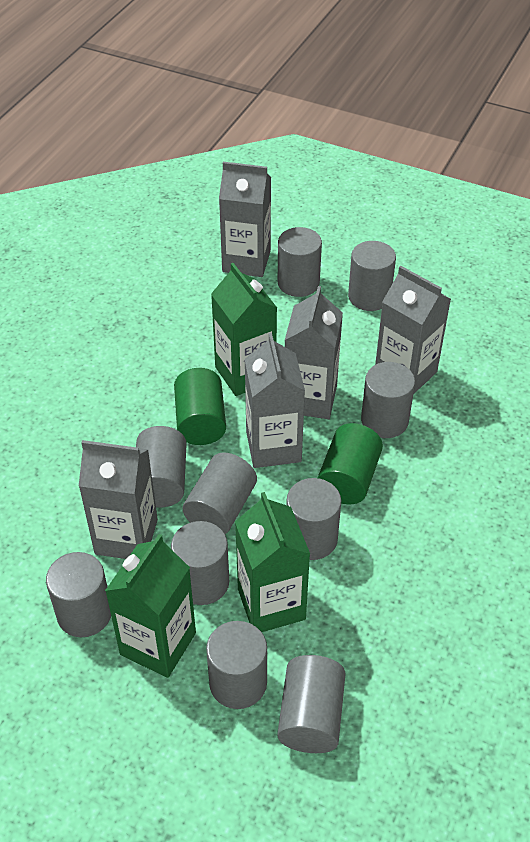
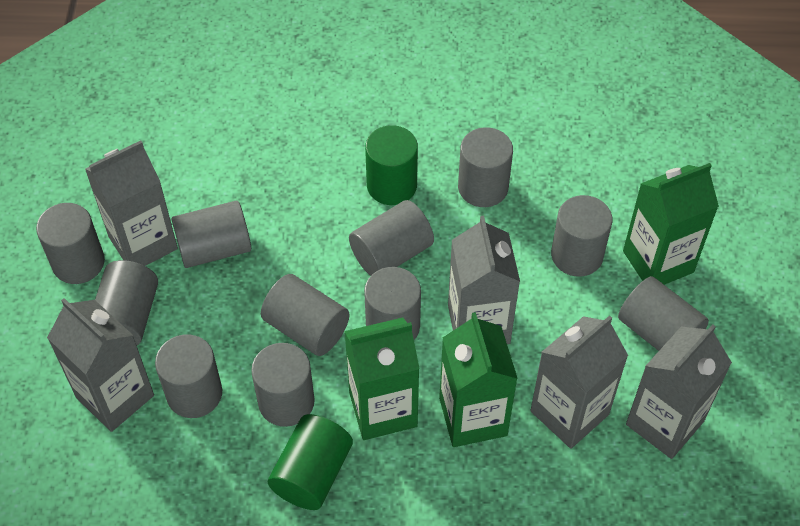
grey cylinder: [46,552,111,637] [136,426,187,507] [171,521,229,605] [183,453,257,534] [206,621,267,709] [277,655,346,753] [278,227,322,297] [286,478,341,560] [348,241,396,311] [361,362,415,438] = 10 -> [36,203,105,284] [95,260,158,345] [155,334,222,418] [171,201,251,268] [251,343,315,427] [261,274,349,356] [349,200,434,276] [364,267,421,340] [458,127,513,207] [551,195,613,277] [618,276,709,351] = 11

